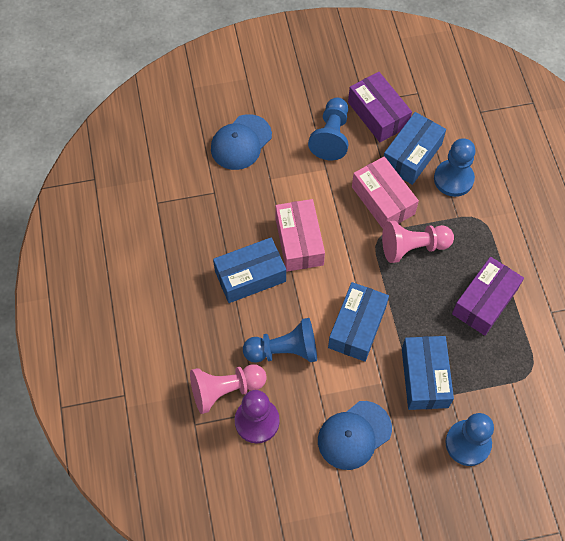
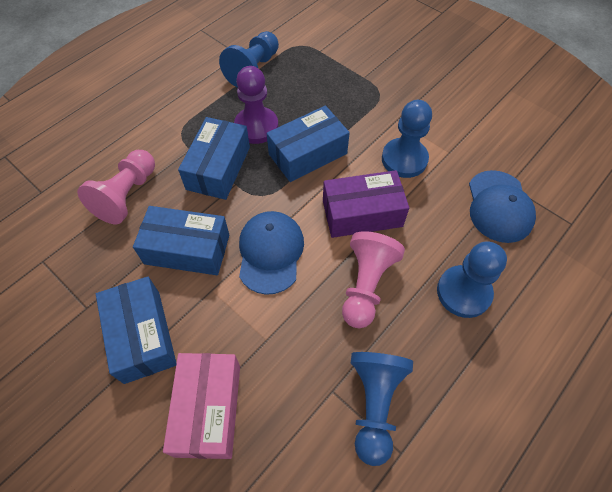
pink box: [275,199,325,272] [352,156,419,229] = 2 -> [163,353,240,459] = 1
purple box: [348,72,412,142] [452,257,524,336] = 2 -> [323,170,409,238] = 1

